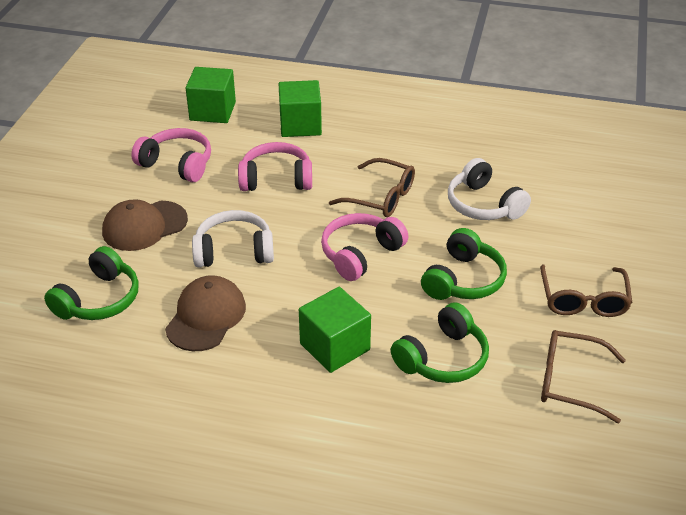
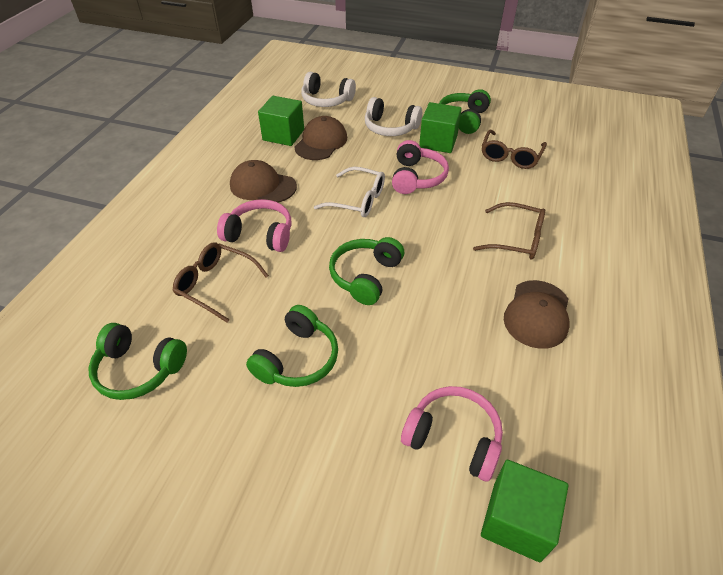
brown cap: [102,199,188,251] [165,275,246,351] = 2 -> [230,160,297,203] [294,116,347,160] [504,280,570,349] = 3
green headphones: [44,246,139,320] [391,302,489,383] [421,228,507,300] = 3 -> [88,323,187,400] [246,305,338,387] [329,237,404,305] [439,89,491,134] = 4
white glasses: none = 0 -> [314,167,385,217] = 1

